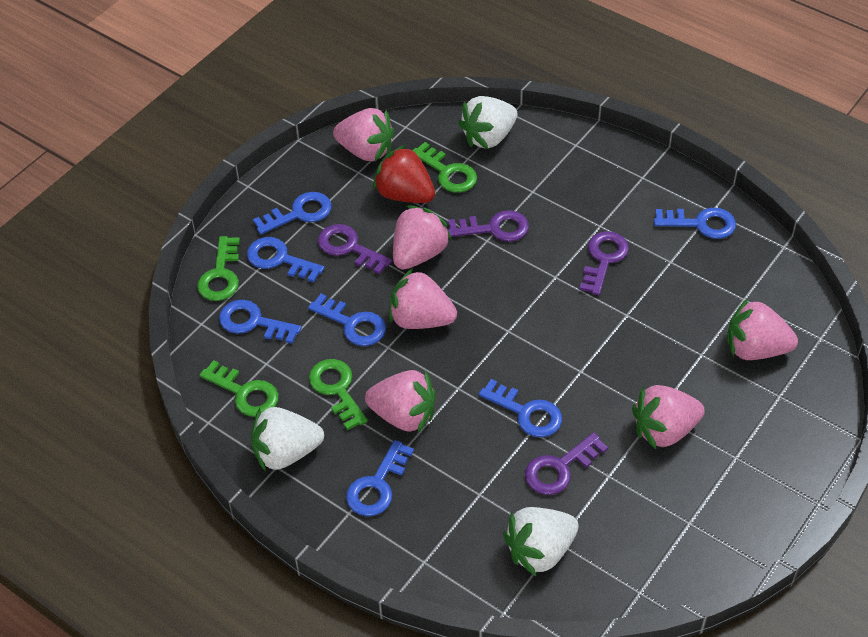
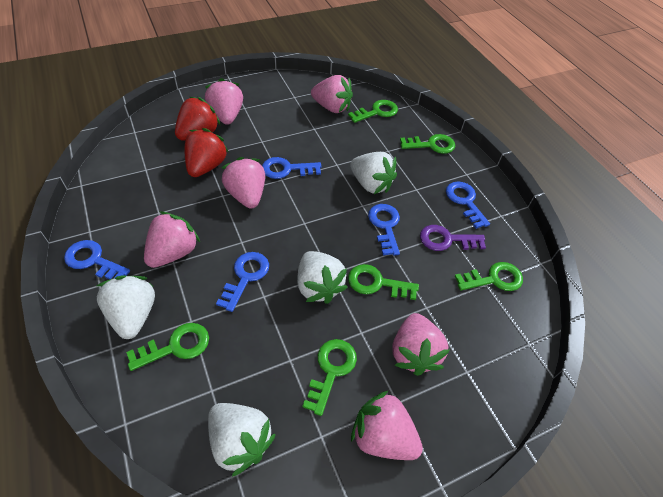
blue key: [219,300,301,344] [247,237,324,283] [253,192,332,235] [308,294,386,346] [346,440,414,516] [479,379,562,437] [654,208,736,239] = 7 -> [64,240,130,279] [216,252,269,312] [262,157,321,179] [368,204,400,256] [446,181,490,229] = 5
green key: [197,236,240,301] [200,360,279,417] [309,359,368,430] [413,142,477,193] = 4 -> [126,323,209,371] [302,339,357,416] [348,100,398,123] [348,264,419,300] [400,134,455,154] [455,262,523,291] = 6
purple key: [318,224,392,274] [448,210,529,242] [525,432,608,495] [580,231,629,295] = 4 -> [420,225,486,251] = 1
red strawberry: [373,145,435,203] = 1 -> [175,97,221,141] [185,128,229,177] = 2
white strawberry: [251,407,324,472] [458,96,518,149] [503,507,579,576] = 3 -> [97,276,155,339] [208,403,276,477] [297,251,348,304] [350,152,397,194] = 4

